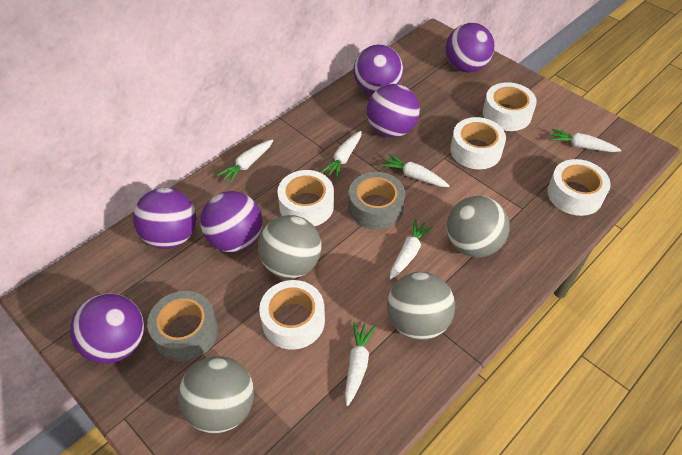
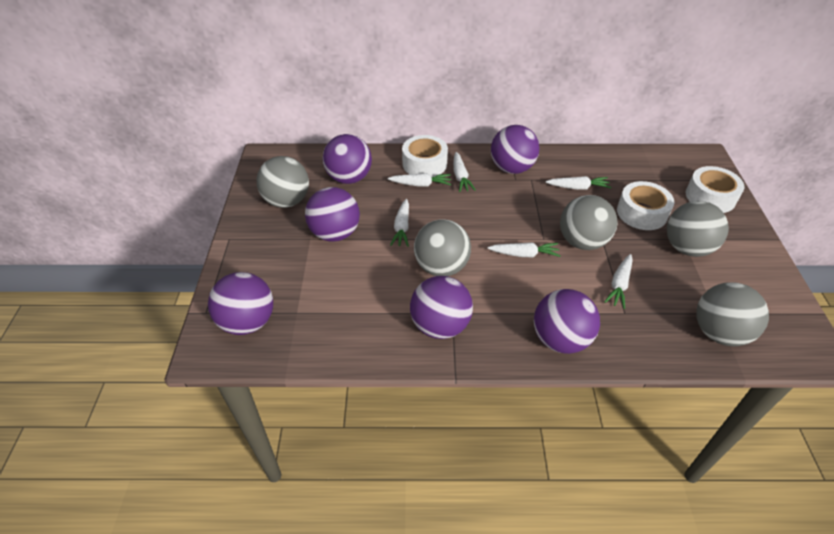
grey ball: [178,356,254,433] [258,215,322,278] [387,272,455,340] [447,196,510,257] = 4 -> [257,156,309,208] [414,219,471,276] [560,195,618,250] [667,201,729,257] [696,282,769,346] = 5
grey tape: [147,291,218,362] [349,172,405,230] = 2 -> none = 0
white tape: [259,280,325,350] [277,170,334,226] [450,117,506,169] [483,82,537,131] [547,159,611,216] = 5 -> [402,135,448,178] [617,181,674,230] [685,166,745,213] = 3

